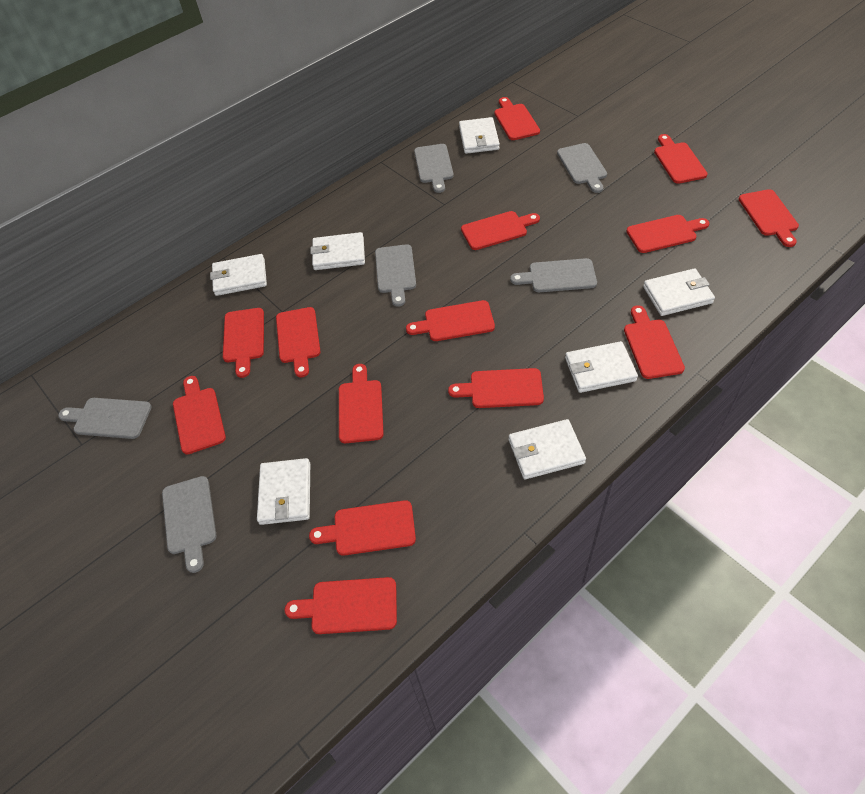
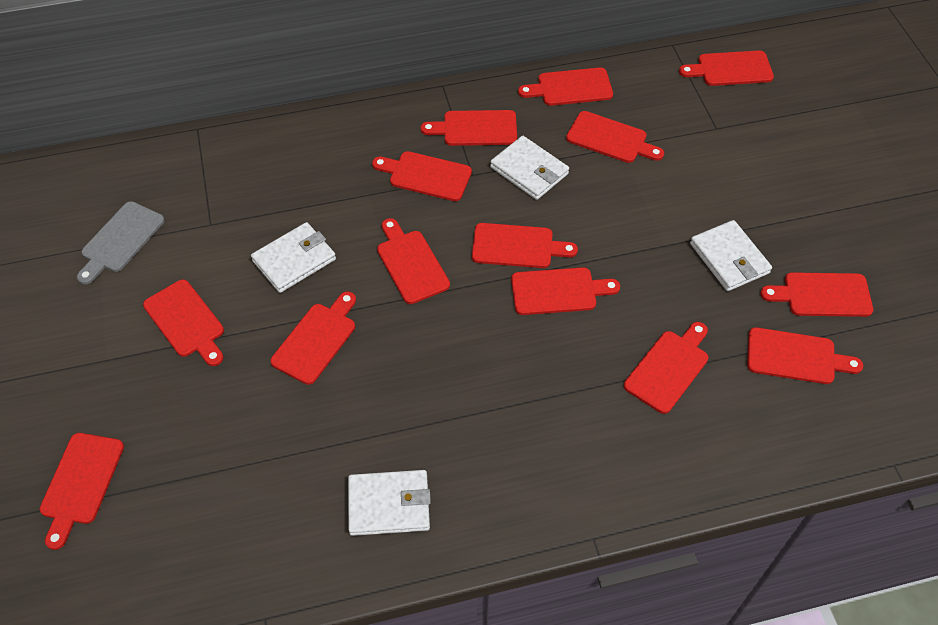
grey cutting board: [58,398,152,439] [162,476,216,573] [375,244,416,307] [414,144,454,193] [510,258,597,292] [557,143,607,193] = 6 -> [77,201,164,285] = 1
white wallet: [210,254,267,296] [257,458,310,525] [310,232,365,270] [459,117,500,154] [509,419,586,479] [565,341,638,393] [643,268,715,316] = 7 -> [251,222,336,293] [348,470,431,536] [490,136,569,200] [690,220,772,291] = 4

